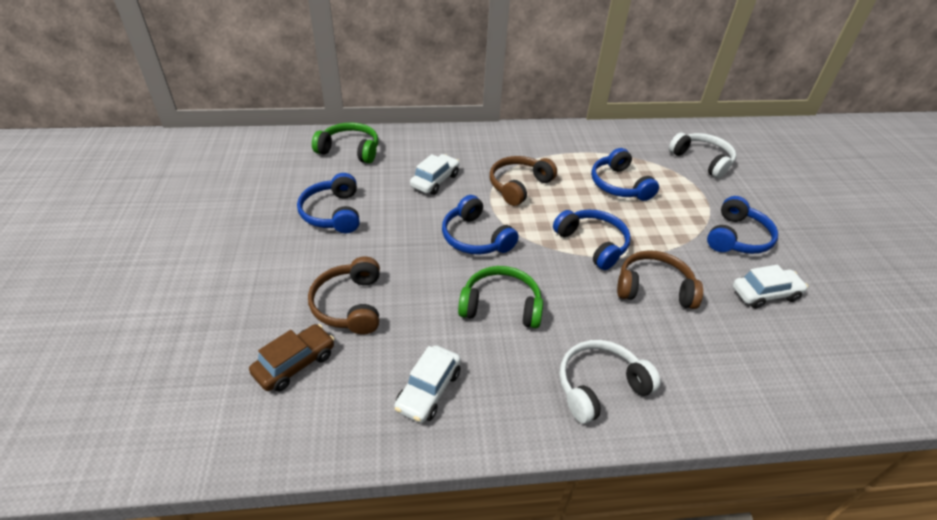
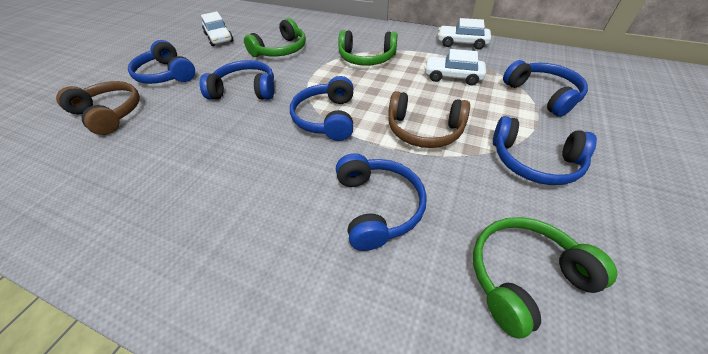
blue headphones: [297,173,360,233] [442,195,519,254] [553,210,631,270] [591,148,659,201] [707,196,778,254] = 5 -> [128,40,195,84] [200,60,274,100] [290,76,353,141] [336,153,427,251] [493,116,597,185] [503,60,588,117] = 6
brown car: [249,324,334,392] = 1 -> none = 0
brown headphones: [308,257,380,334] [490,156,557,206] [617,250,703,309] = 3 -> [56,81,140,135] [388,91,470,148] = 2
green headphones: [312,122,378,163] [458,266,543,328] = 2 -> [244,18,306,57] [338,30,398,66] [473,217,617,338] = 3
white headphones: [559,340,661,424] [669,133,736,178] = 2 -> none = 0

